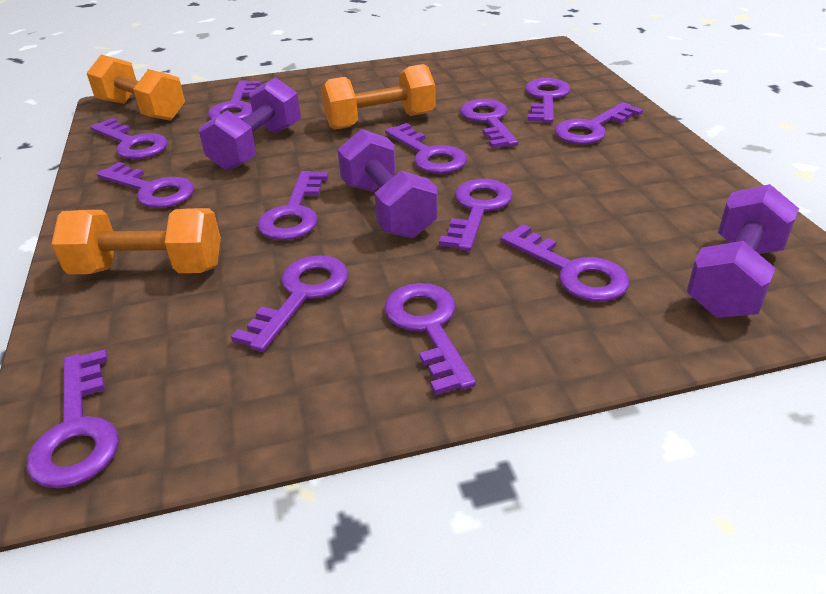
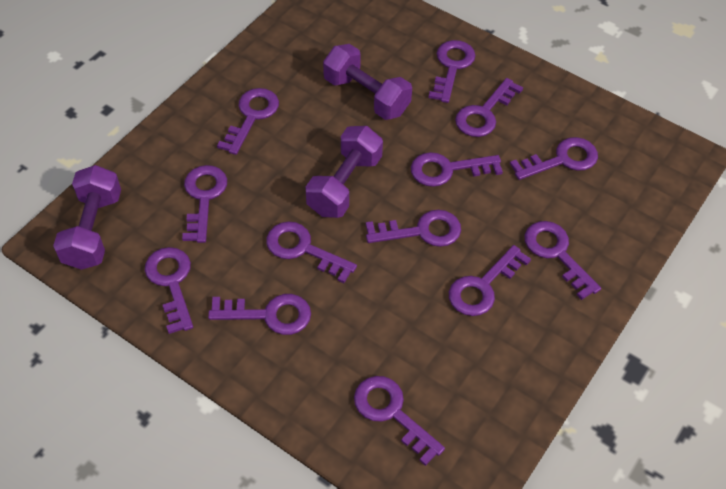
orange dumbbell: [52,208,221,274] [87,55,185,121] [321,64,436,130] = 3 -> none = 0

